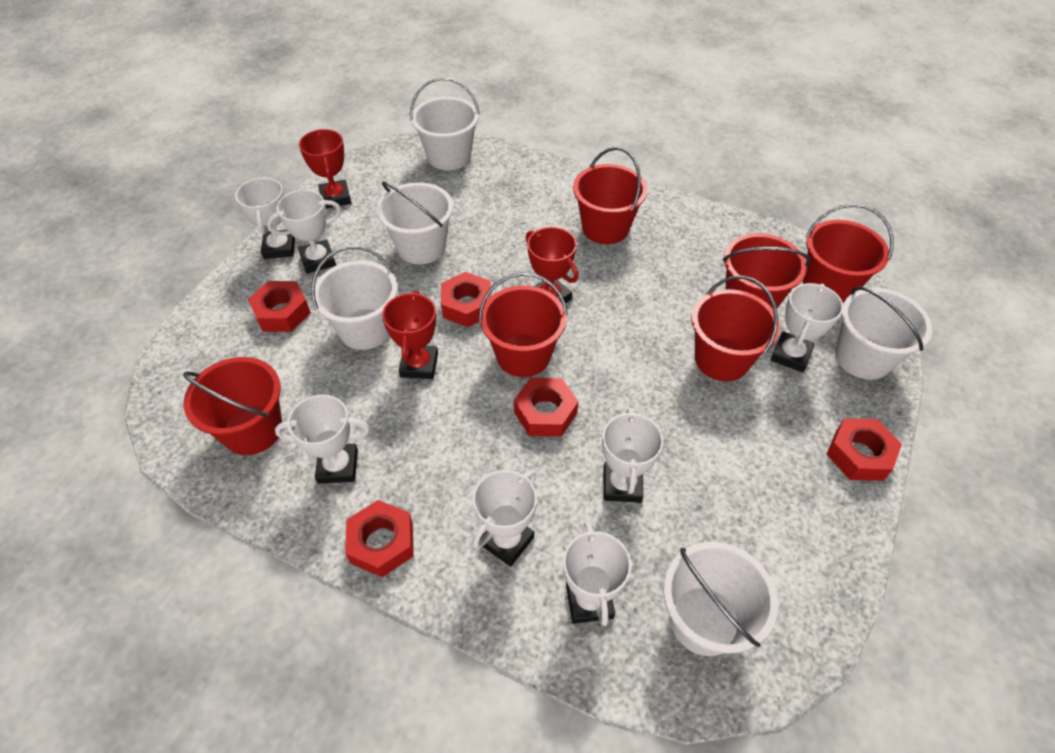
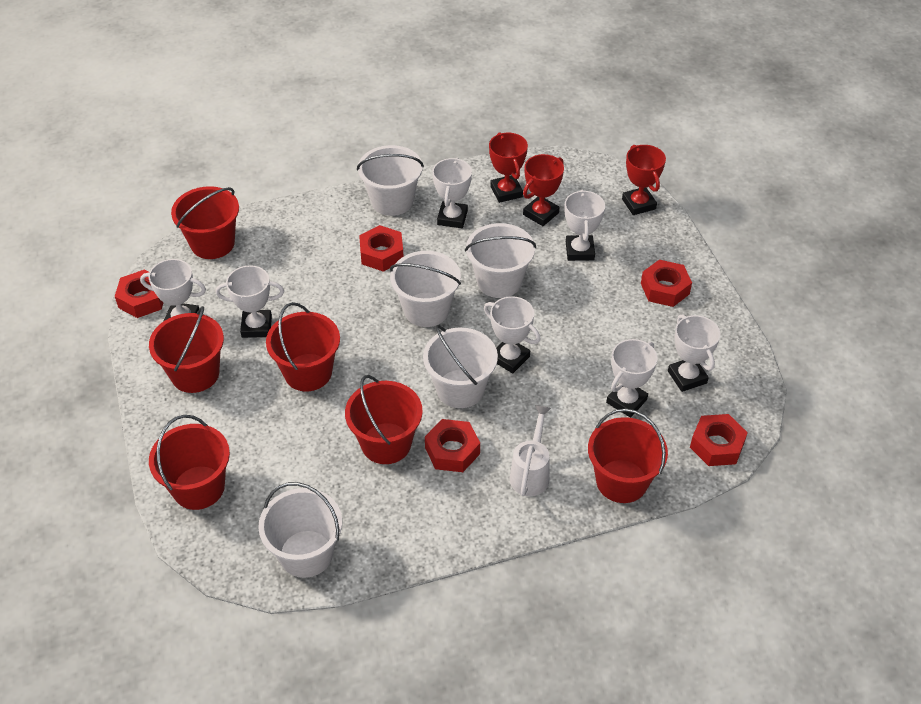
white watering can: none = 0 -> [509,405,551,496] = 1

